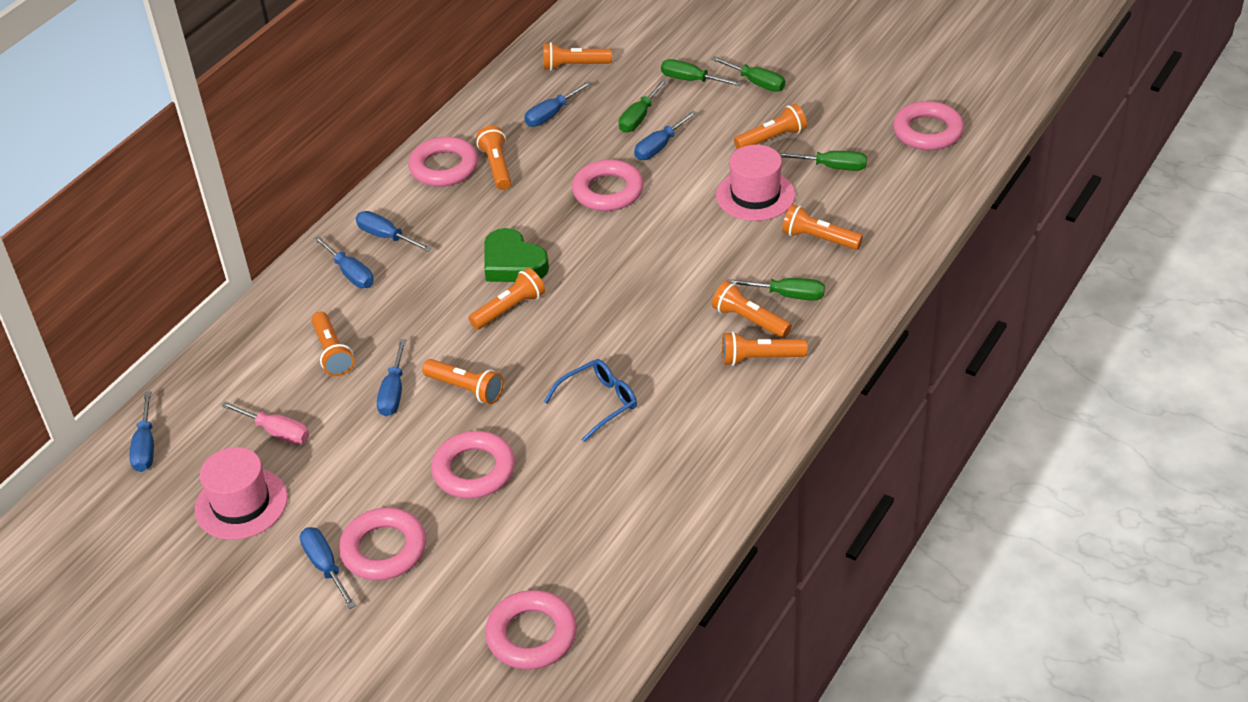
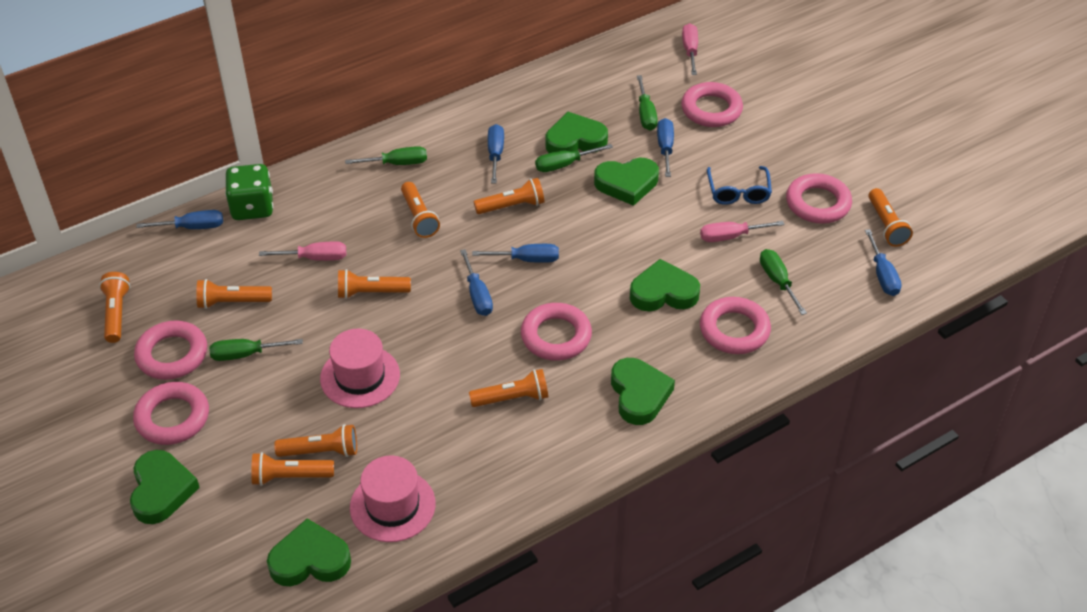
blue screwdriver: [129,392,154,472] [300,527,356,609] [314,236,374,288] [356,211,432,251] [377,339,406,417] [524,81,592,127] [634,111,697,160] = 7 -> [136,210,223,229] [460,249,493,316] [472,244,559,263] [488,124,504,183] [657,118,674,177] [865,229,902,296] = 6
green dice: none = 0 -> [225,164,273,220] = 1
green heart: [484,228,549,282] = 1 -> [130,450,200,524] [267,518,351,586] [545,112,608,153] [594,158,659,206] [611,358,675,425] [630,259,700,311] = 6
pink screwdriver: [221,401,309,445] = 1 -> [259,242,346,261] [682,23,698,75] [700,221,785,242] = 3

